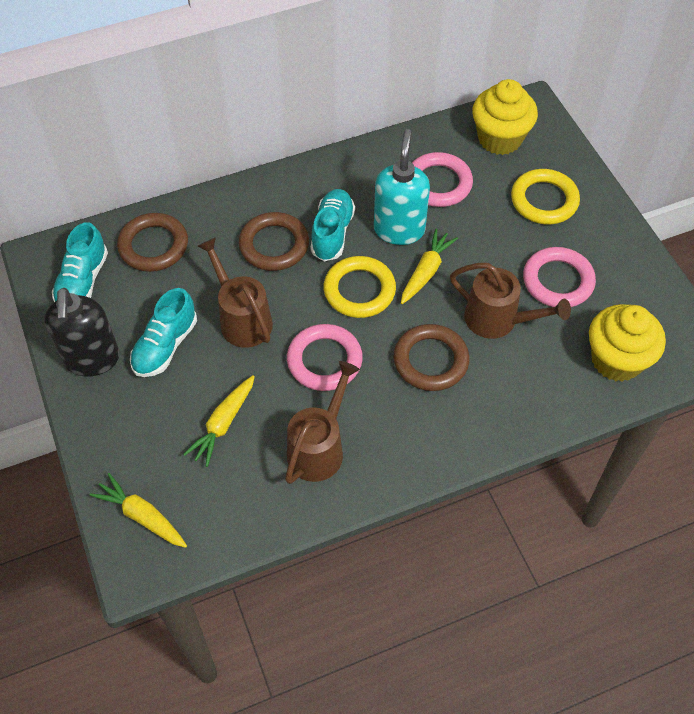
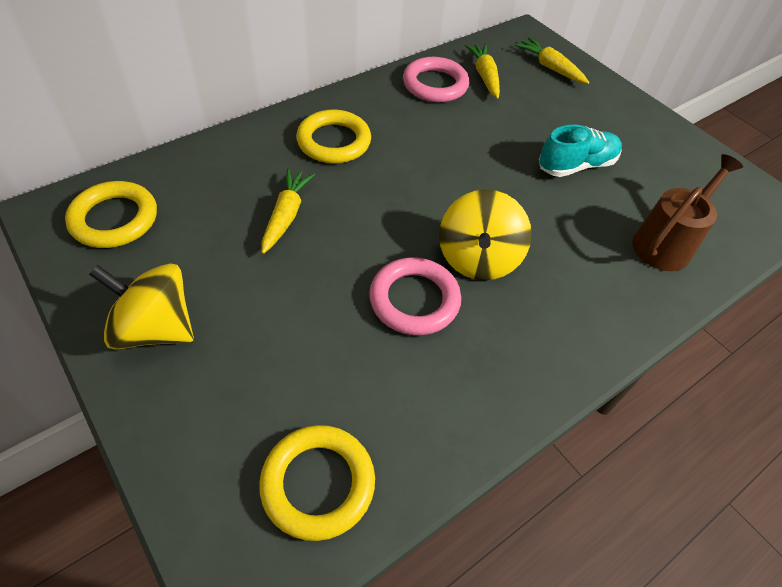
black soap dispenser: [44,288,120,376] = 1 -> none = 0
brown ring: [117,213,188,272] [239,212,309,271] [394,324,469,391] = 3 -> none = 0
brown watering can: [198,237,273,348] [285,361,360,484] [450,263,571,339] = 3 -> [632,154,743,271] = 1
pink ring: [287,324,363,391] [412,152,473,207] [523,247,596,307] = 3 -> [369,257,461,335] [403,57,469,102] = 2
turquoise shoe: [52,222,108,302] [130,288,197,377] [311,189,355,261] = 3 -> [539,125,622,177] = 1
turquoise soap dispenser: [374,129,430,245] = 1 -> none = 0
yellow cupcake: [472,79,538,155] [589,304,666,382] = 2 -> none = 0
yellow ring: [324,256,396,318] [511,169,580,224] = 2 -> [65,181,157,248] [259,425,375,541] [296,110,371,164] = 3
yellow spinning top: none = 0 -> [89,263,194,350] [439,189,532,280] = 2

